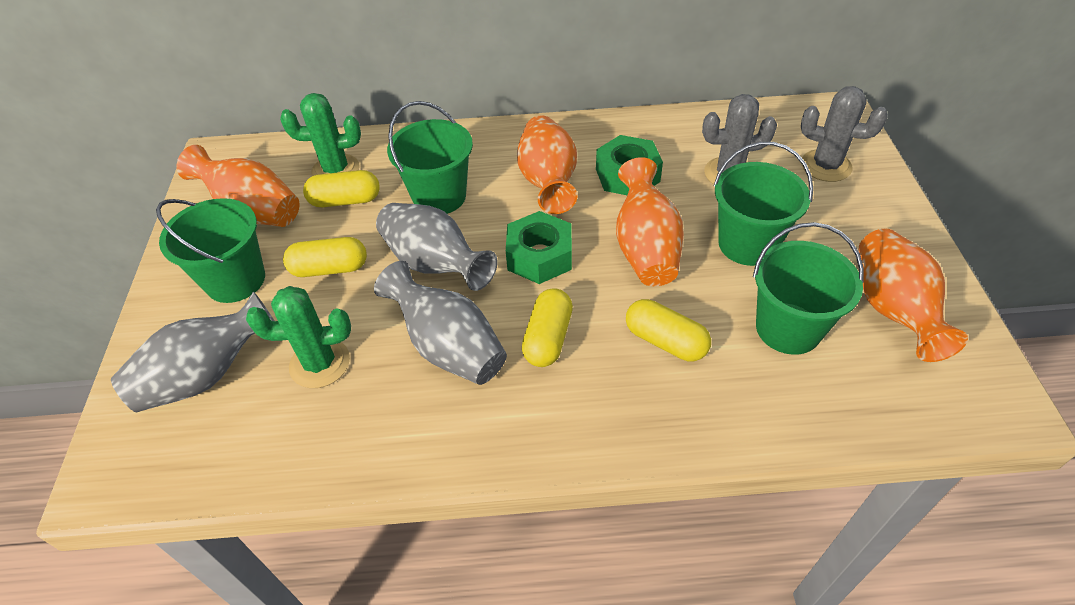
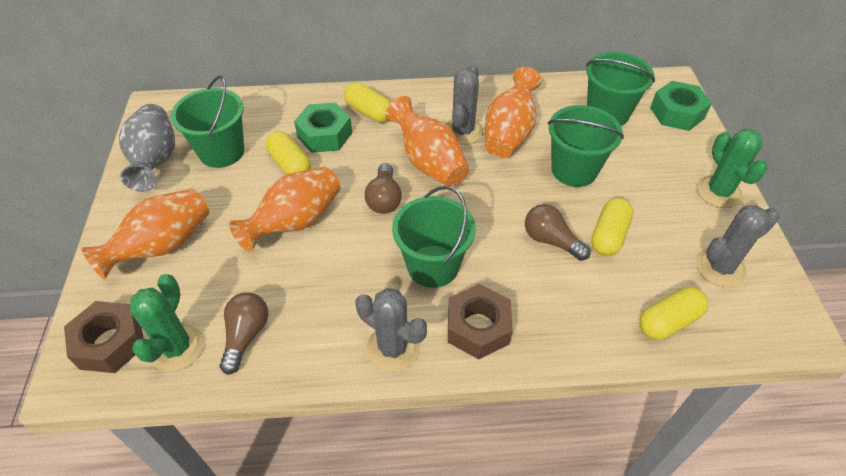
brown light bulb: none = 0 -> [220,292,268,375] [365,163,402,214] [525,204,590,261] = 3
brown nut: none = 0 -> [64,301,144,373] [448,284,513,359] = 2
grey cactus: [702,94,777,184] [801,86,888,182] = 2 -> [356,288,427,372] [445,65,483,145] [696,205,780,287] = 3
grey vase: [111,291,274,412] [374,261,507,385] [376,203,498,291] = 3 -> [119,104,175,192] = 1

